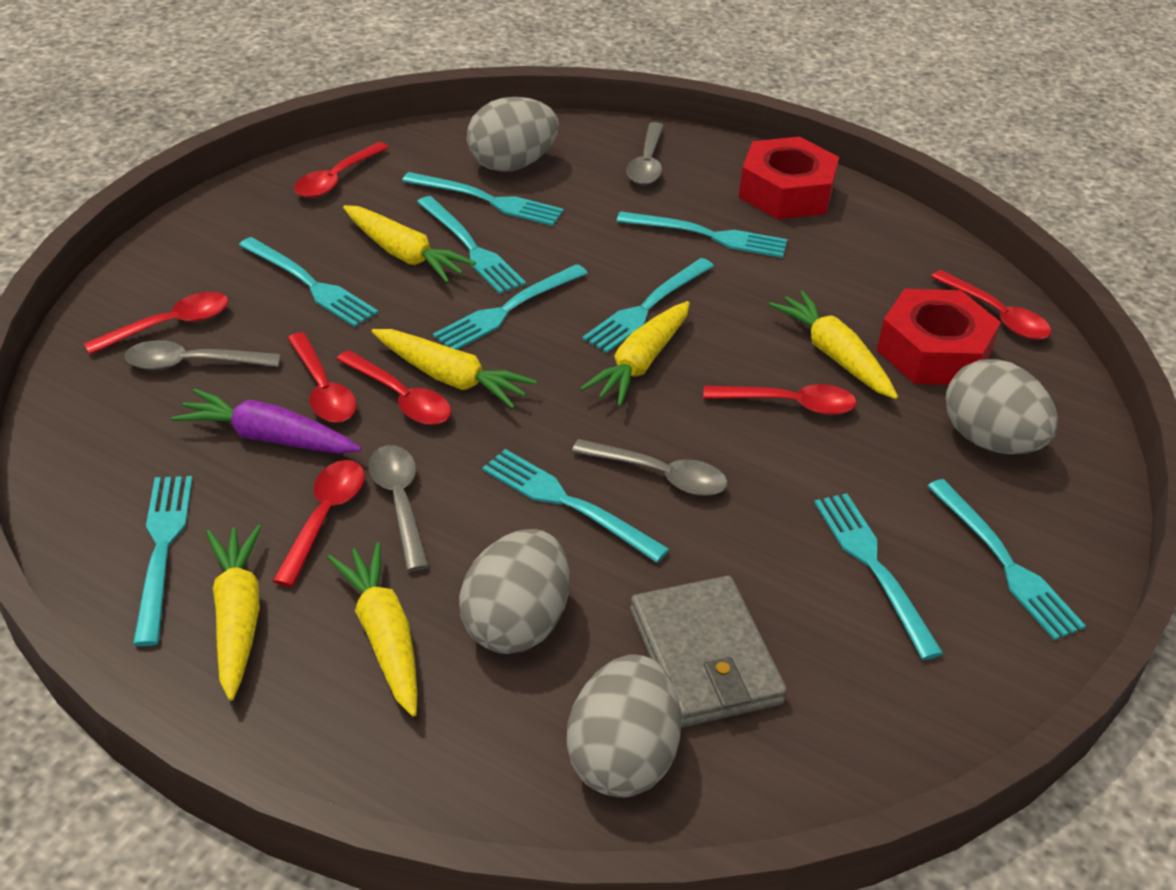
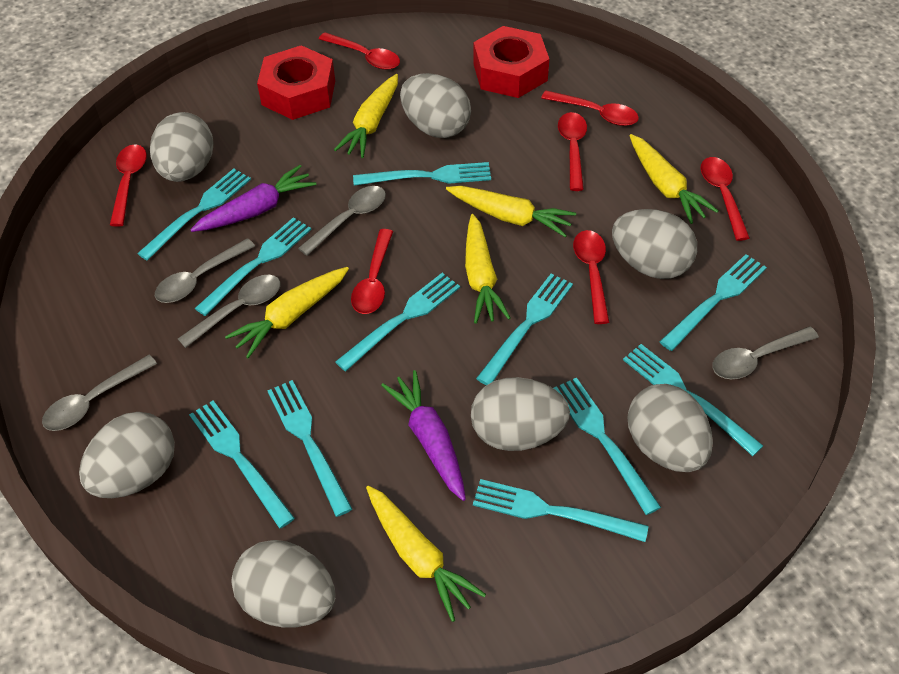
grey egg: [459,529,570,654] [467,97,559,172] [567,654,681,797] [945,359,1058,454] = 4 -> [79,412,175,498] [150,112,213,182] [231,540,335,628] [400,73,471,138] [471,377,570,451] [612,209,697,279] [627,384,713,472] = 7
grey spoon: [125,340,280,370] [368,445,429,571] [572,439,727,496] [626,122,664,185] = 4 -> [42,355,157,431] [155,238,255,303] [178,275,280,348] [298,186,386,256] [712,326,819,379] = 5
grey wallet: [630,576,787,727] = 1 -> none = 0
purple carrot: [171,388,362,454] = 1 -> [190,165,316,232] [381,370,466,501] = 2
turquoise fork: [133,476,193,646] [239,237,378,327] [402,172,564,226] [417,196,526,294] [433,264,588,350] [482,449,670,563] [582,258,714,353] [616,211,787,258] [814,493,944,660] [927,479,1086,640] = 10 -> [137,168,251,261] [189,401,295,529] [195,217,311,316] [267,380,352,517] [335,273,460,371] [353,162,491,186] [473,479,649,542] [476,274,573,385] [554,378,661,515] [623,344,763,456] [659,254,767,351] = 11

